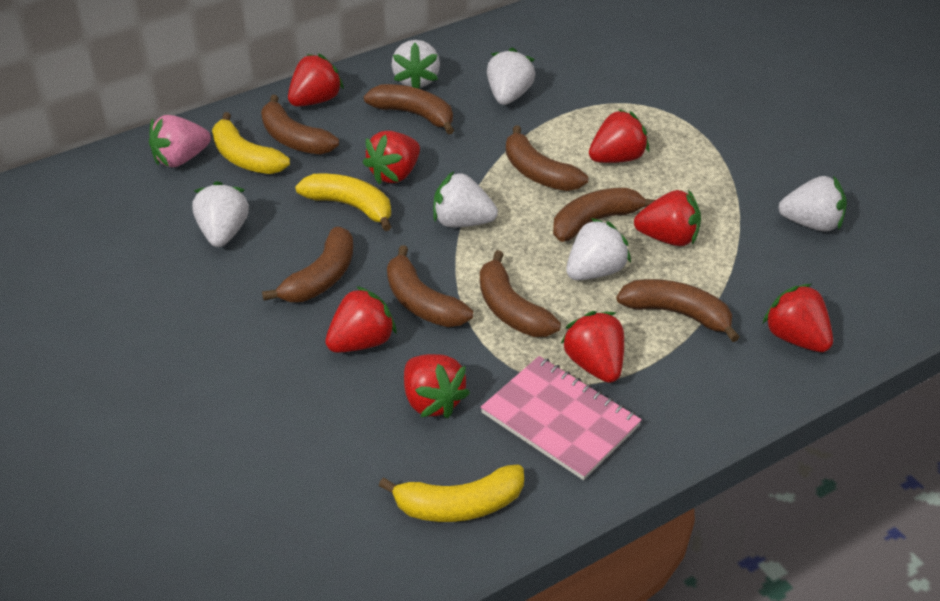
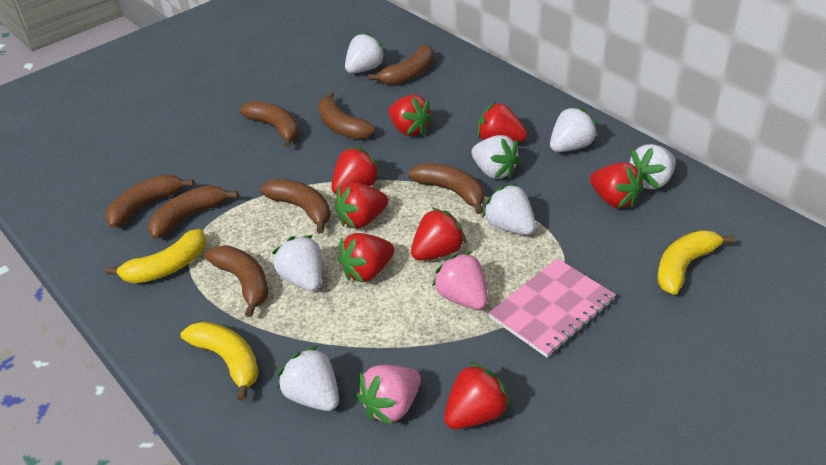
pink strawberry: [149,115,211,167] = 1 -> [357,365,421,425] [432,252,488,310] = 2
white strawberry: [192,181,249,247] [391,40,440,89] [433,171,498,227] [487,48,535,105] [566,218,631,280] [778,176,847,232] = 6 -> [272,235,323,291] [278,346,339,411] [345,32,386,73] [471,135,521,179] [482,183,536,235] [550,107,598,152] [630,144,675,189] = 7

